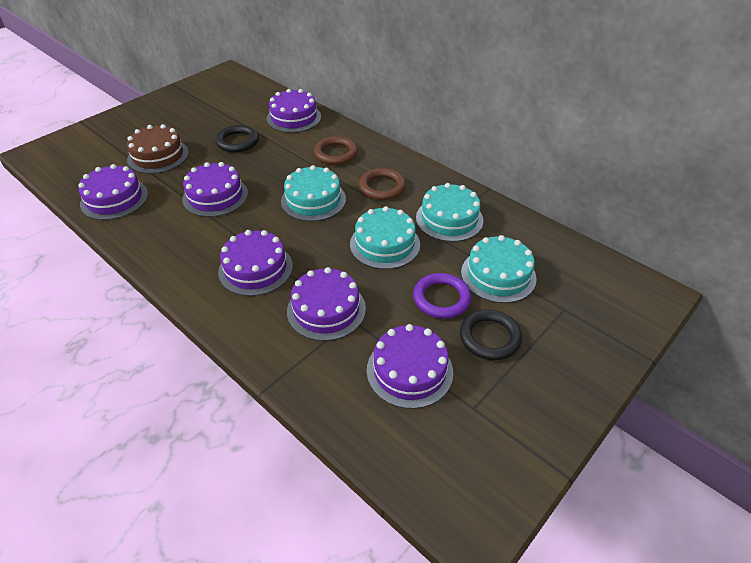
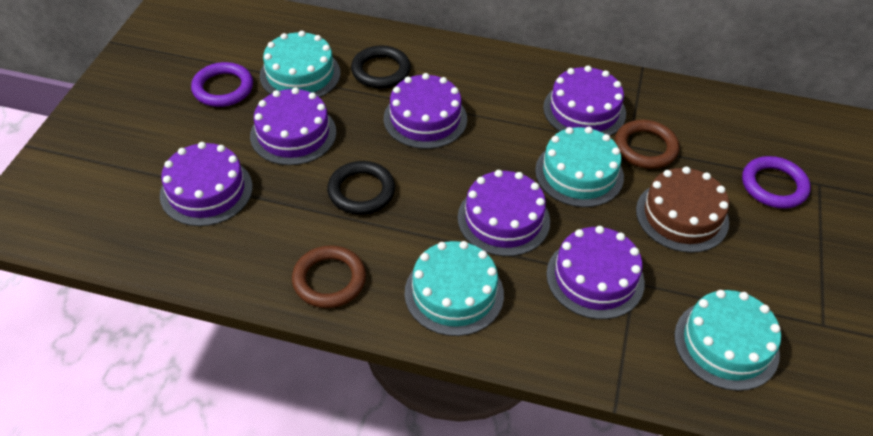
purple ring: [413,273,471,319] = 1 -> [191,62,253,107] [742,156,811,209] = 2

